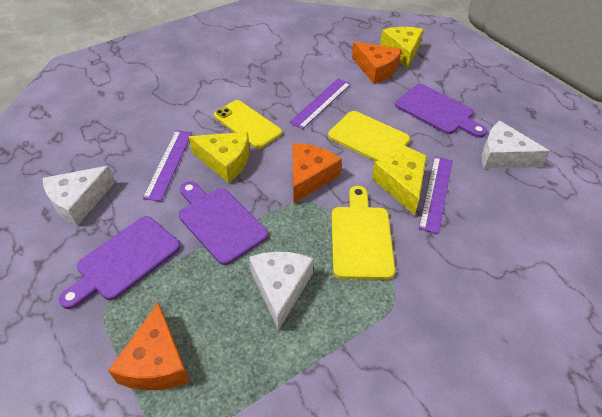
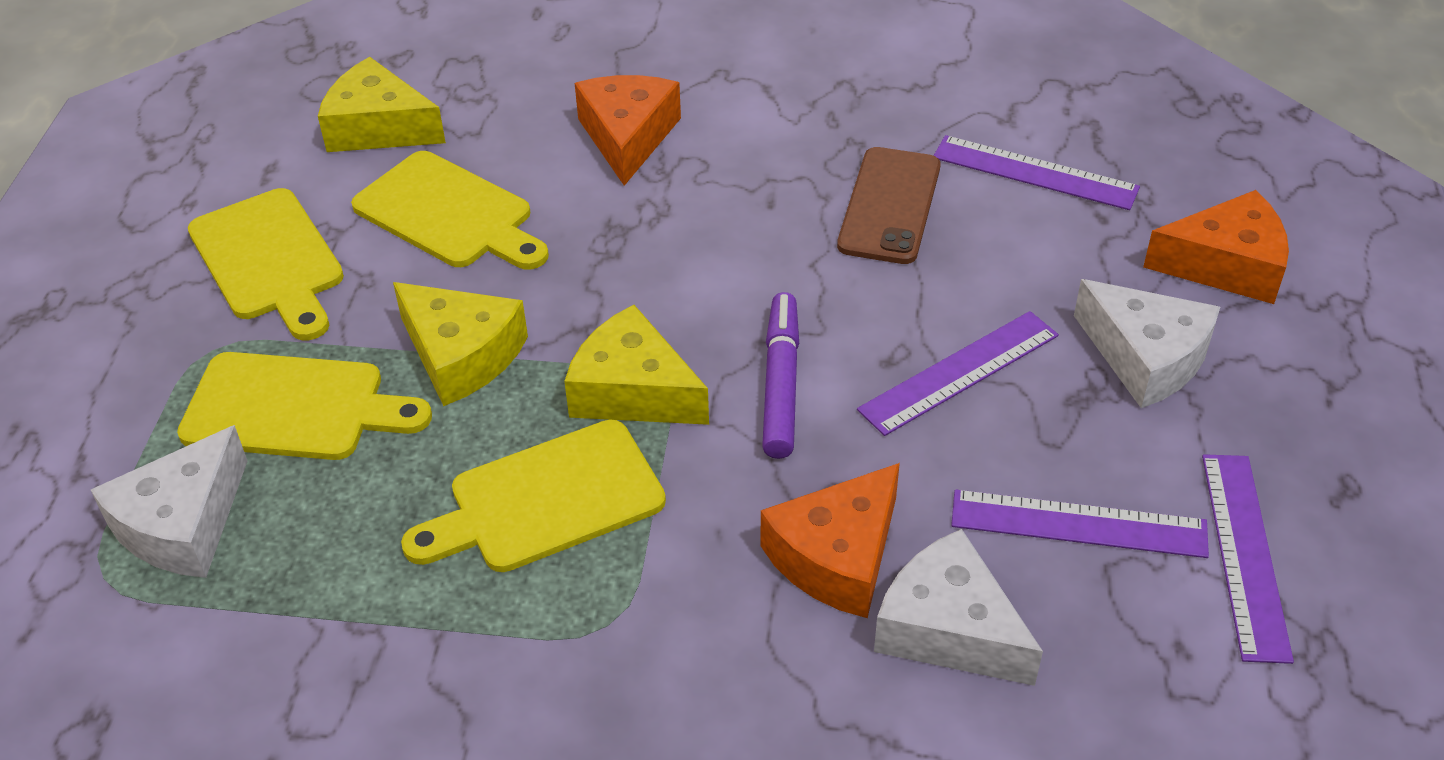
brown phone: none = 0 -> [837,147,941,264] = 1
purple cutting board: [59,216,180,309] [179,181,268,265] [395,84,487,138] = 3 -> none = 0
purple marker: none = 0 -> [762,292,799,459] = 1
purple ruler: [143,130,192,201] [289,79,351,129] [418,156,453,234] = 3 -> [857,311,1059,436] [933,135,1140,210] [951,490,1209,558] [1202,454,1294,664] = 4
yellow cutting board: [328,111,423,161] [331,186,395,280] = 2 -> [177,352,432,460] [188,188,344,341] [351,151,549,270] [401,420,666,572] = 4
yellow phone: [214,100,282,149] = 1 -> none = 0

